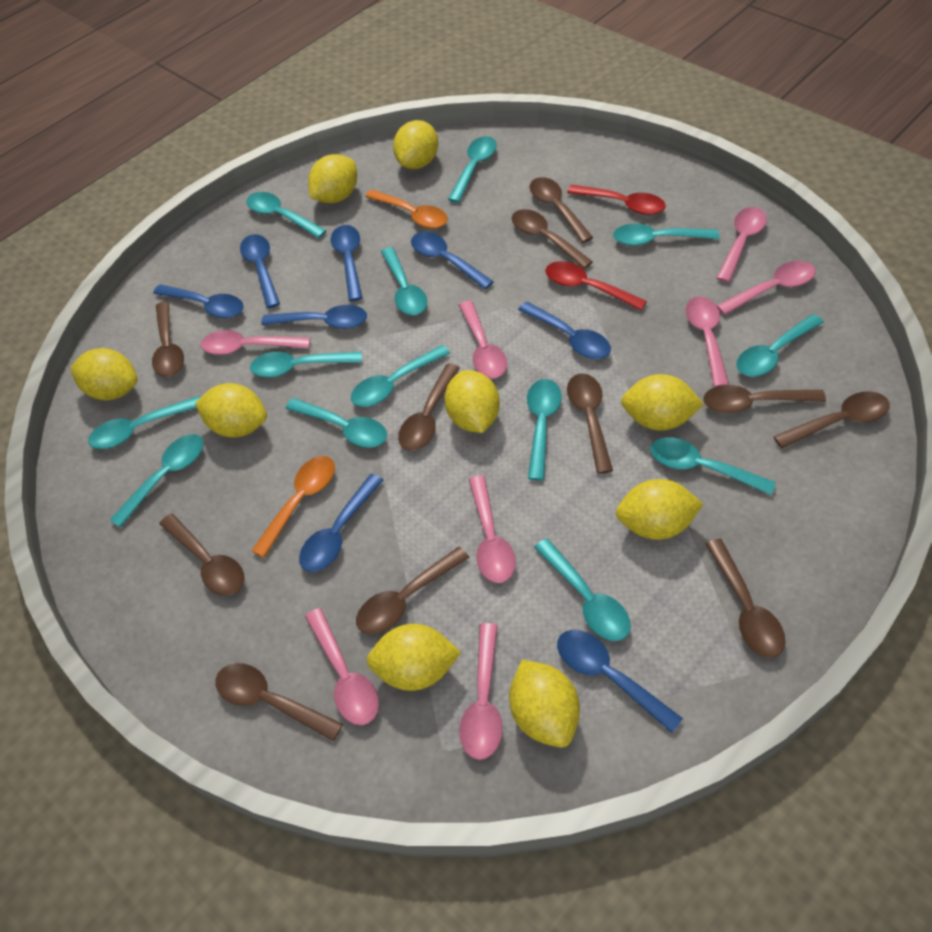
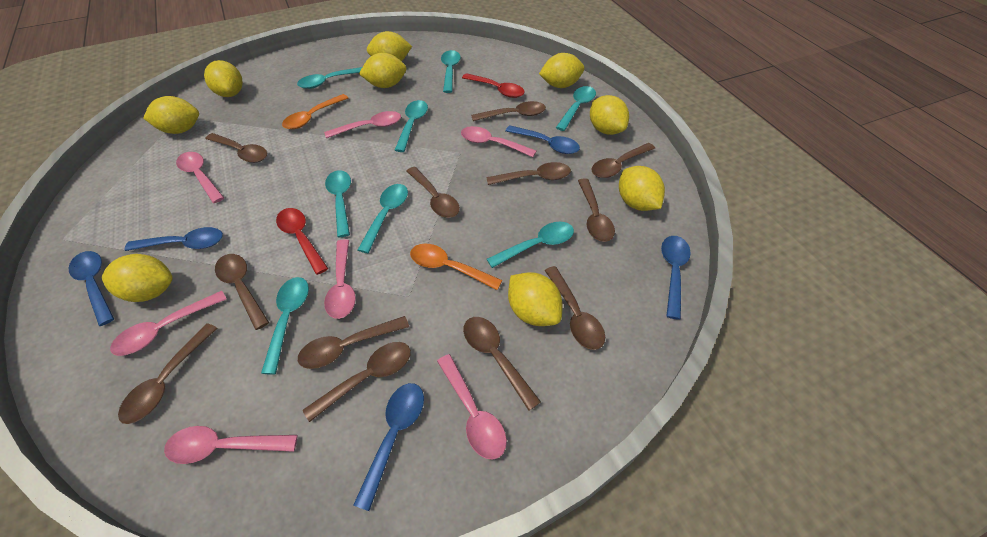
blue spoon: [153,284,244,318] [240,234,280,308] [261,305,367,329] [299,474,384,572] [331,225,363,301] [411,232,494,289] [518,301,611,359] [557,630,683,733] = 8 -> [69,251,114,326] [124,227,223,251] [354,383,424,511] [506,125,580,154] [661,236,691,320] = 5
brown spoon: [152,301,184,377] [159,514,244,596] [215,663,343,741] [356,546,470,634] [398,364,460,451] [512,209,593,269] [529,177,593,243] [567,374,613,474] [703,385,826,413] [705,539,786,658] [773,391,890,449] = 11 -> [118,323,217,424] [205,133,267,163] [215,254,269,330] [298,316,409,369] [303,342,411,422] [406,167,460,218] [463,317,541,411] [471,101,546,121] [486,162,571,185] [544,266,605,350] [578,178,615,242] [591,143,655,178] = 12
pink spoon: [201,330,310,355] [305,608,379,725] [459,301,507,379] [459,623,503,760] [469,476,516,583] [685,296,729,387] [716,207,767,283] [717,261,816,315] = 8 -> [110,291,227,356] [164,426,298,464] [176,152,224,203] [324,111,401,138] [324,239,356,319] [437,354,507,460] [461,126,536,157] = 7
turquoise spoon: [88,396,200,449] [110,434,204,528] [246,192,327,238] [250,352,362,378] [285,398,387,448] [351,345,450,407] [381,247,427,315] [448,136,497,203] [527,379,562,481] [534,538,631,641] [613,224,719,246] [650,437,776,495] [736,314,824,377] = 13 -> [261,277,309,375] [297,67,362,89] [325,170,351,237] [358,184,408,253] [395,100,428,152] [441,50,461,93] [487,222,574,268] [556,86,596,131] = 8

